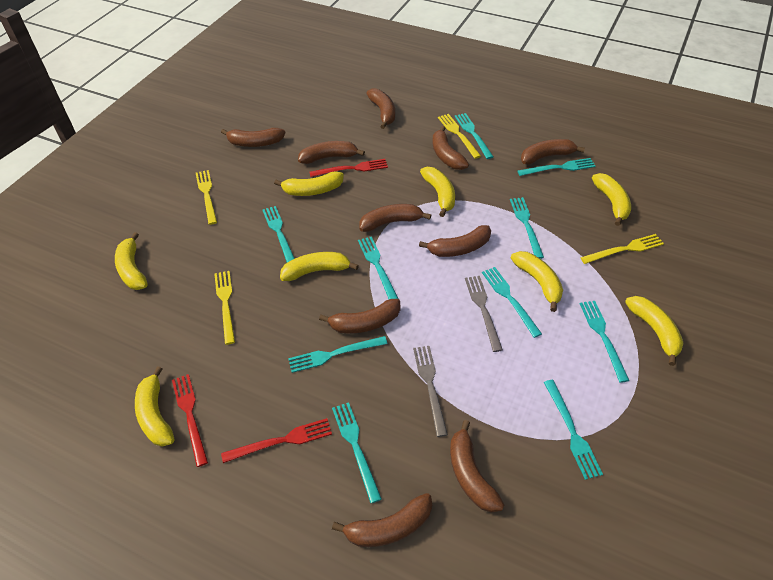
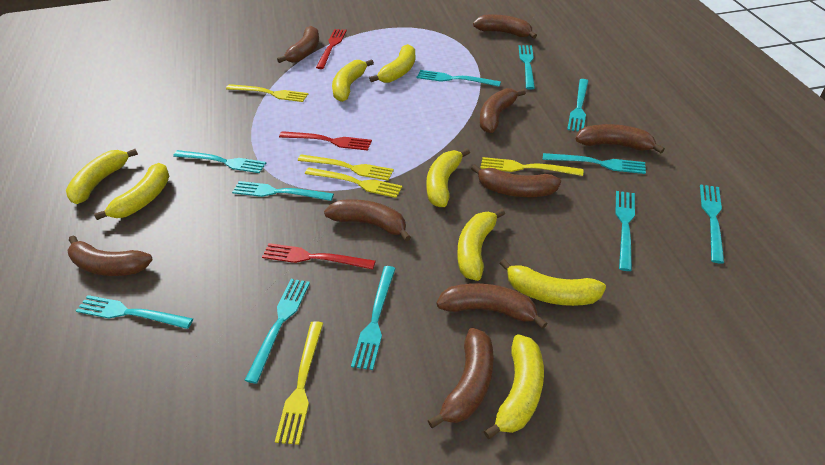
brown banana: [221,128,285,147] [298,141,365,164] [319,299,400,333] [332,493,432,547] [359,204,431,232] [366,88,395,129] [419,225,491,257] [433,126,469,170] [450,420,504,512] [521,139,585,165] = 10 -> [68,236,153,276] [277,26,319,63] [324,199,411,242] [428,328,494,428] [436,283,548,329] [471,164,561,197] [473,15,537,39] [480,88,526,133] [576,124,665,153] = 9
grey fork: [413,346,448,437] [465,276,503,352] = 2 -> none = 0
turquoise fork: [262,206,295,263] [288,336,387,373] [332,402,382,503] [358,236,398,299] [455,113,493,159] [482,267,542,338] [510,197,544,259] [517,158,596,176] [544,380,603,480] [580,301,630,383] = 10 -> [76,295,193,329] [173,150,266,173] [232,181,334,201] [244,279,310,384] [351,266,396,370] [416,70,501,87] [518,45,535,89] [543,153,646,174] [567,79,588,132] [615,191,635,271] [700,185,724,264] = 11
yellow fork: [196,170,217,225] [214,271,235,345] [438,114,481,159] [580,234,664,264] = 4 -> [226,84,308,102] [275,321,323,445] [298,154,394,181] [305,168,403,198] [480,157,583,176] = 5

